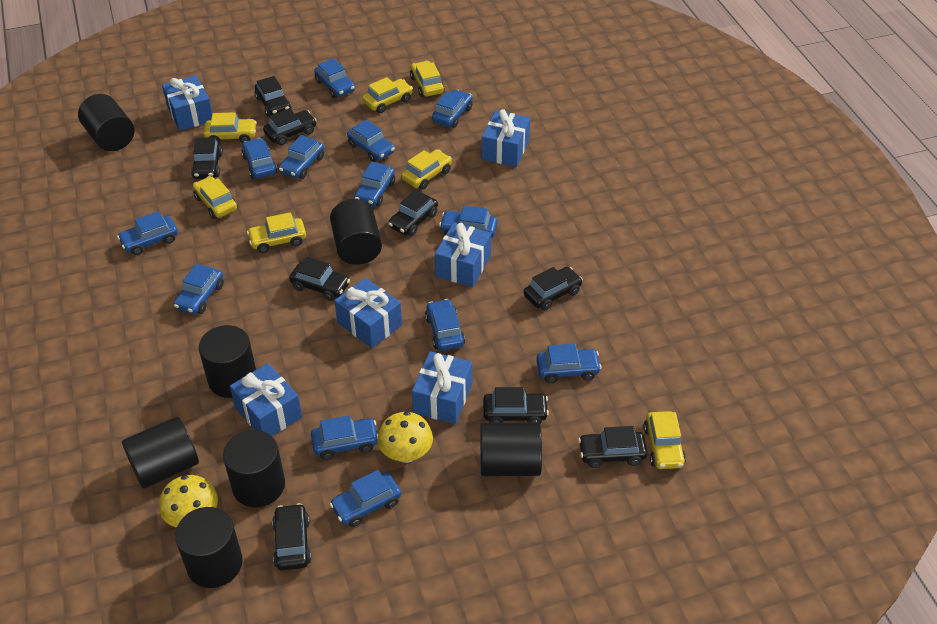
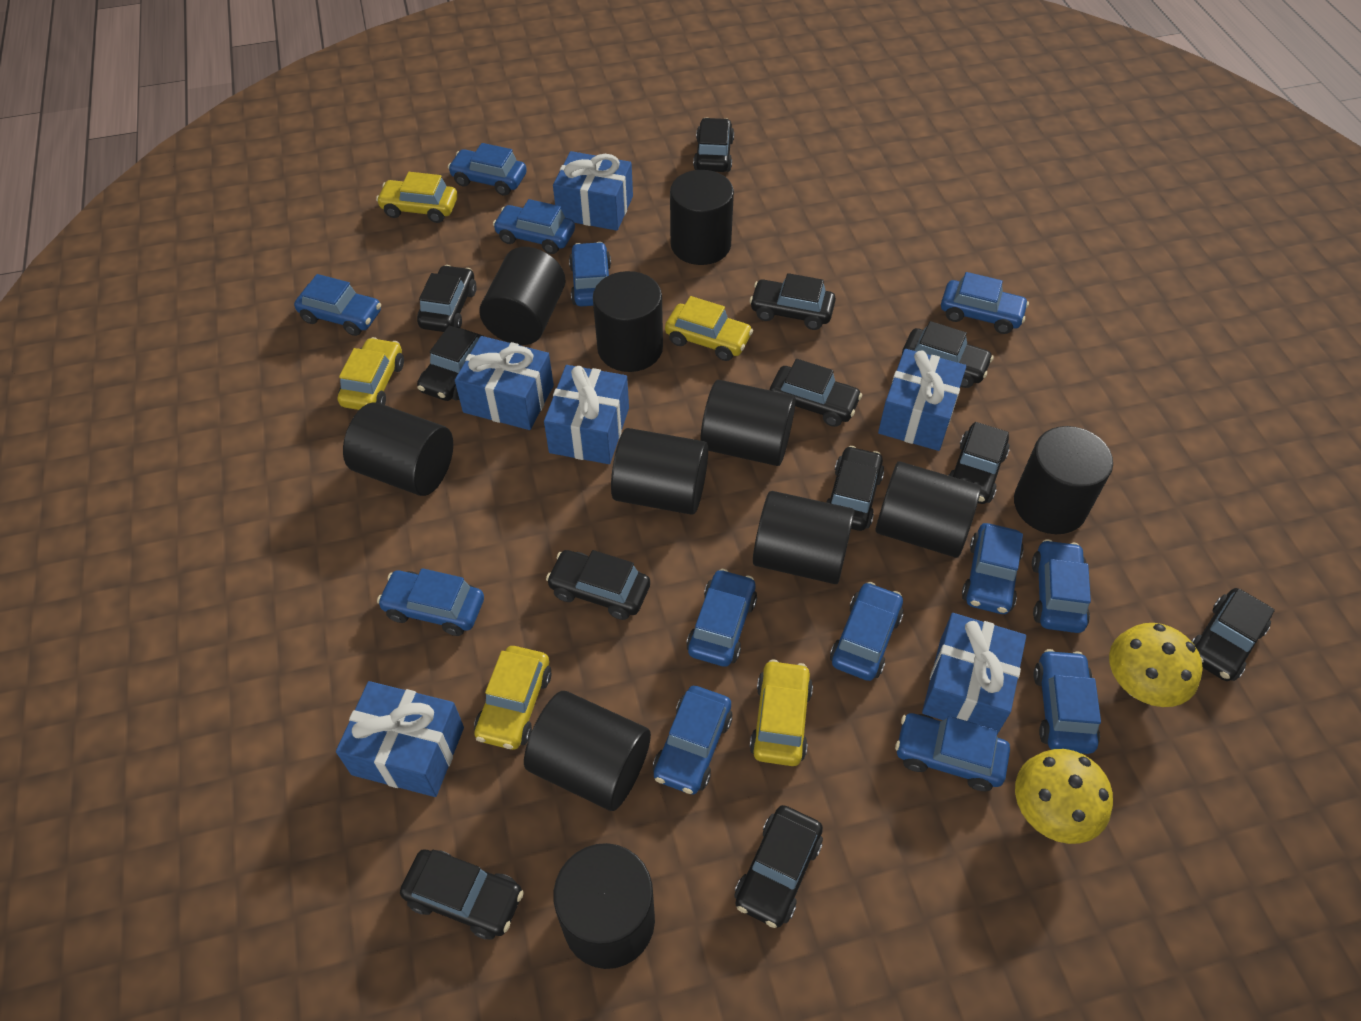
black car: [191,137,223,179] [255,76,291,117] [263,108,317,145] [272,503,312,571] [289,257,350,301] [388,189,438,236] [483,387,549,424] [524,267,583,310] [578,426,647,468] = 9 -> [400,849,524,939] [417,265,477,332] [417,326,485,401] [546,550,650,620] [693,118,734,172] [735,805,823,928] [750,273,836,330] [770,359,862,427] [826,446,884,531] [902,321,994,388] [948,422,1010,504] [1191,588,1275,681] = 12
black cylinder: [78,94,134,151] [122,416,199,488] [175,507,243,588] [199,325,256,398] [223,430,285,507] [330,199,382,265] [480,423,542,476] = 7 -> [343,402,453,496] [479,247,566,345] [524,691,651,811] [554,843,655,969] [593,271,663,372] [611,428,708,515] [670,170,734,265] [700,380,796,466] [753,491,855,584] [876,461,981,558] [1014,426,1113,534] = 11
yellow car: [193,176,238,219] [204,112,257,143] [247,212,306,253] [362,77,413,113] [401,150,452,190] [410,61,445,97] [644,411,686,469] = 7 -> [338,337,404,410] [376,172,458,223] [474,646,552,750] [665,296,753,361] [750,659,813,766] = 5

